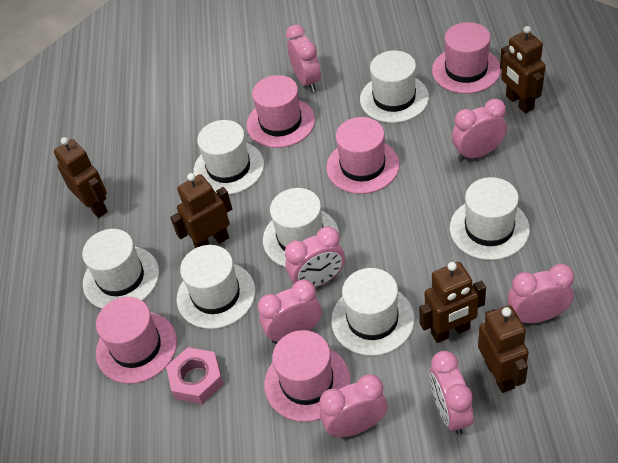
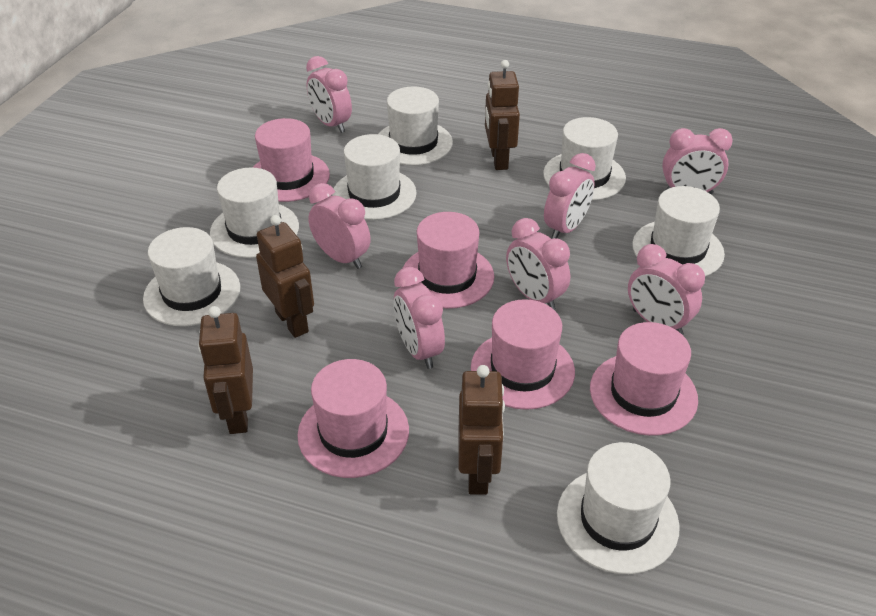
brown robot: [54,137,108,218] [170,173,232,248] [419,262,486,343] [478,305,529,393] [500,26,546,113] = 5 -> [198,306,253,434] [256,215,314,338] [459,365,505,495] [485,60,520,170] = 4
pink nut: [166,347,224,404] = 1 -> none = 0

